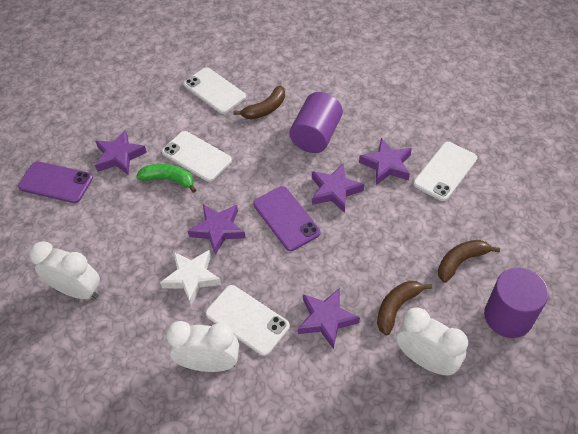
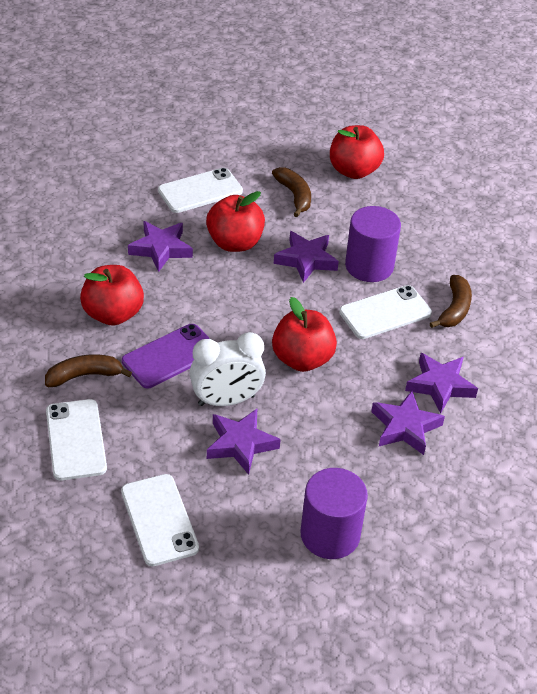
green banana: [136,164,196,193] = 1 -> none = 0
purple phone: [18,161,93,203] [253,186,320,251] = 2 -> [122,324,210,389] = 1
red apple: none = 0 -> [80,265,144,326] [206,191,265,252] [272,297,337,372] [330,125,384,179] = 4
white clock: [29,241,100,299] [166,321,239,372] [396,308,468,375] = 3 -> [190,332,266,406] = 1
white star: [160,250,222,305] = 1 -> none = 0

